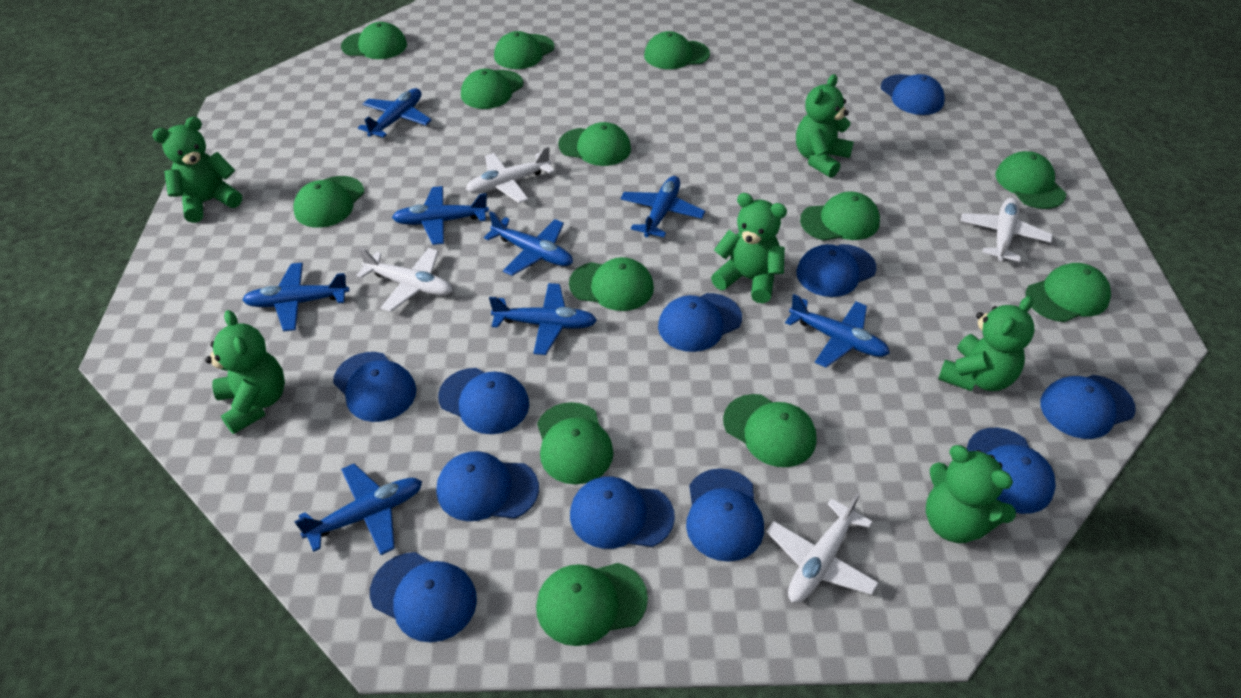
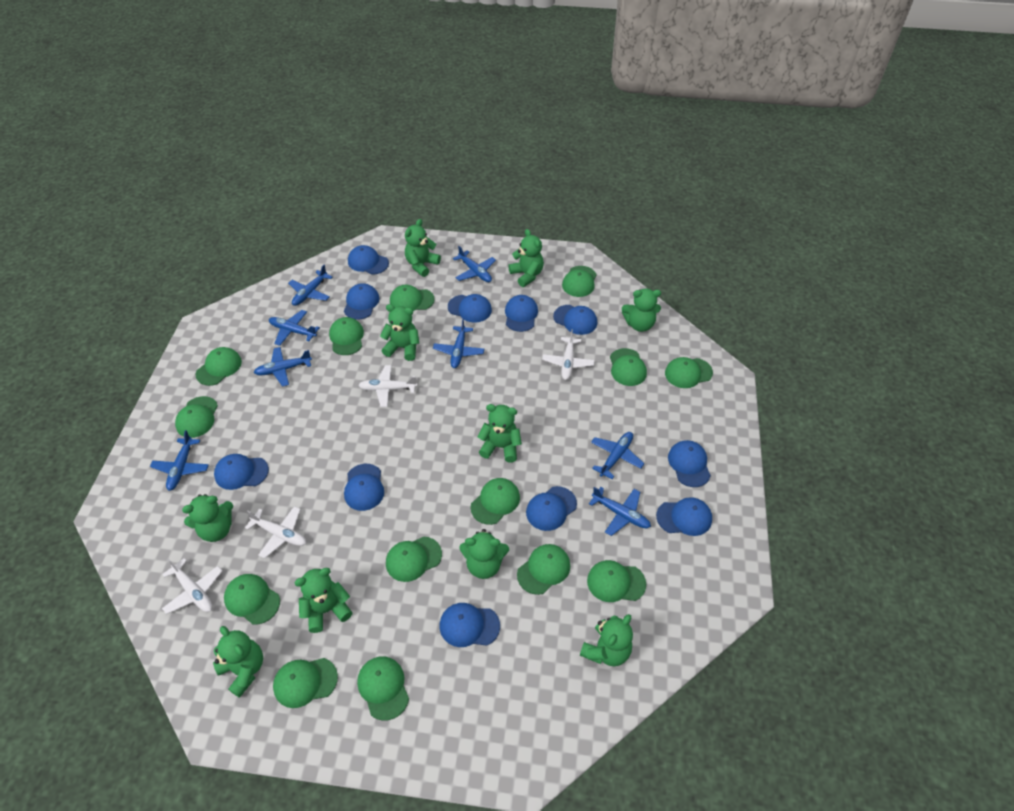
green cap: [294,176,364,228] [341,22,407,59] [461,69,524,109] [494,31,554,69] [536,563,648,646] [537,402,613,484] [558,122,631,166] [569,257,654,311] [644,31,710,69] [723,394,817,467] [800,191,880,241] [995,151,1066,209] [1026,263,1111,322] = 13 -> [175,396,218,438] [196,347,242,386] [224,574,280,625] [273,658,338,708] [329,317,364,355] [357,656,409,721] [386,536,442,582] [390,285,435,311] [471,478,520,525] [517,544,570,595] [562,266,597,297] [587,560,646,602] [610,348,647,386] [665,357,713,388] = 14
green teddy bear: [152,117,242,223] [205,310,285,434] [711,193,787,303] [796,74,854,178] [926,445,1016,543] [938,296,1035,391] = 6 -> [182,494,233,542] [213,626,263,698] [294,568,352,633] [380,304,419,361] [405,219,441,277] [459,529,509,579] [477,404,522,463] [508,229,544,287] [580,614,633,666] [622,289,661,332] = 10

